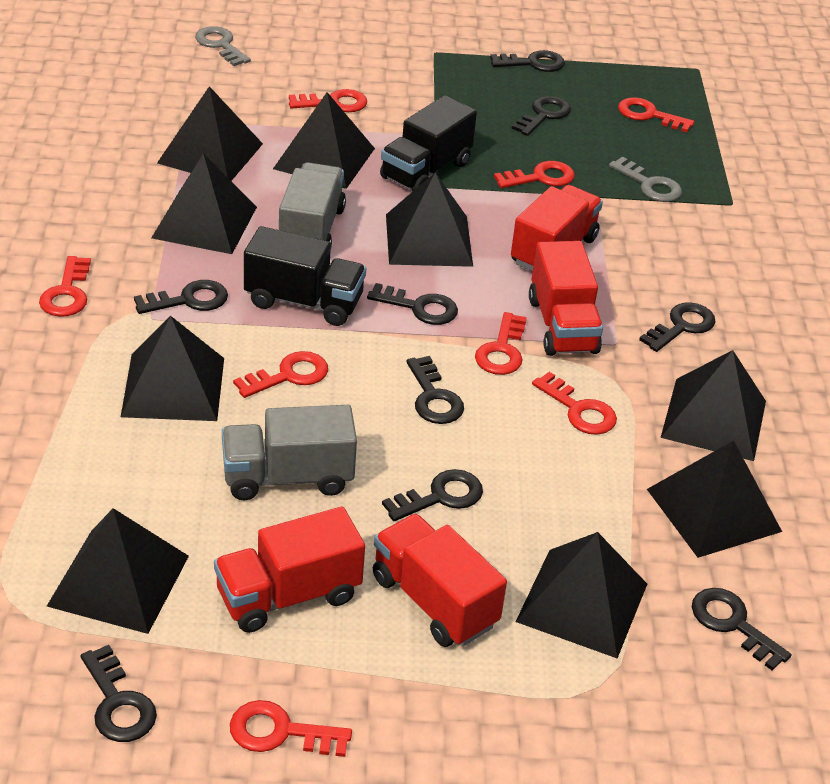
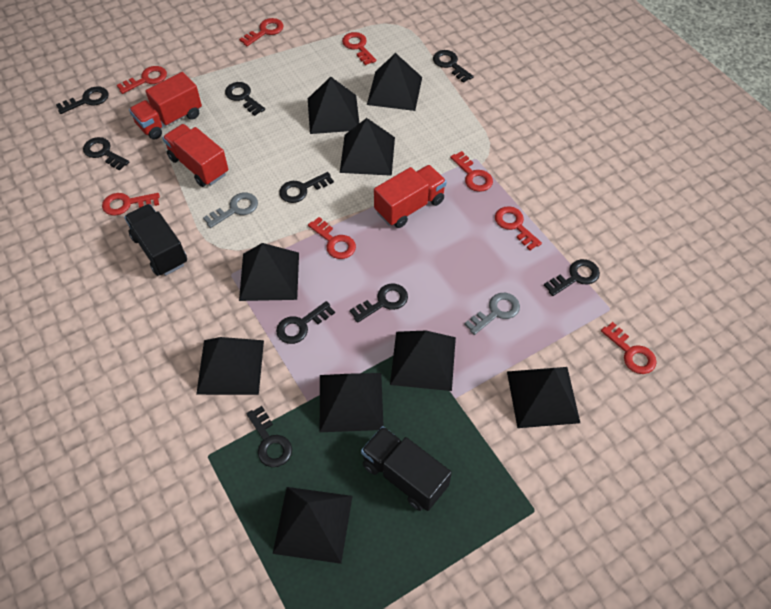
grey truck: [222,405,357,500] [279,162,346,250] = 2 -> none = 0
red truck: [214,507,365,633] [373,514,507,647] [511,185,603,272] [529,241,603,356] = 4 -> [129,72,202,139] [163,124,228,187] [374,165,447,228] = 3

